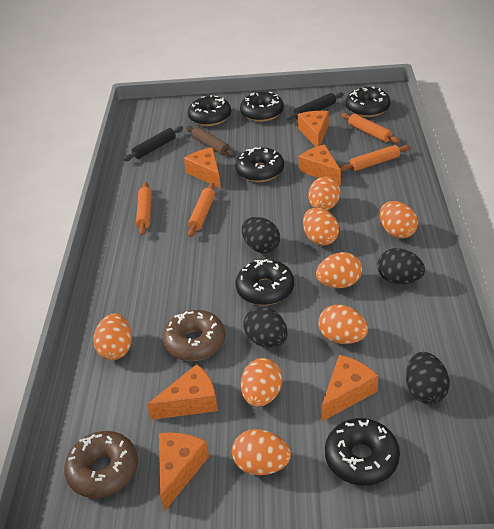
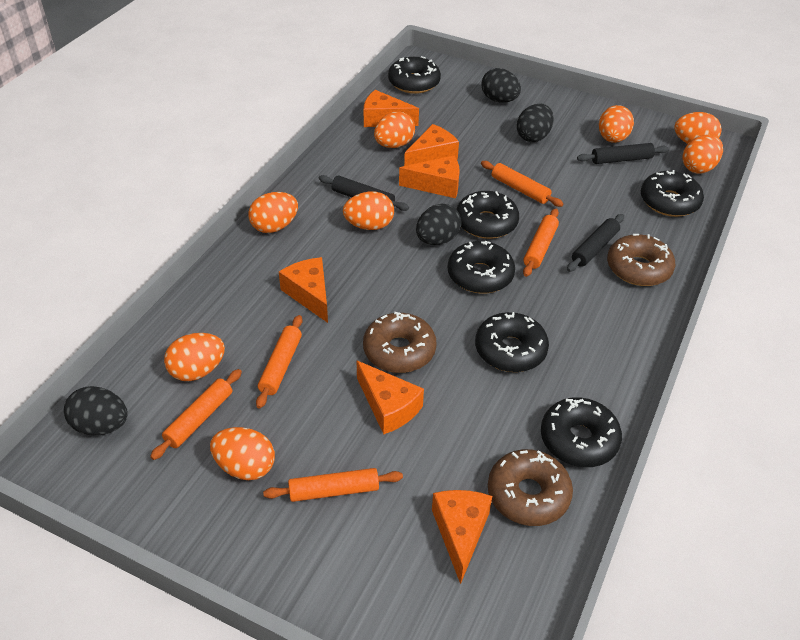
black rolling pin: [123,126,183,161] [286,92,344,121] = 2 -> [319,175,409,211] [567,214,624,272] [577,143,669,164] = 3
brown donut: [64,431,138,498] [162,310,225,361] = 2 -> [363,312,437,373] [488,449,573,526] [607,234,675,286] = 3
brown rolling pin: [186,126,236,157] = 1 -> none = 0
orange rolling pin: [136,182,152,235] [188,183,215,237] [339,145,410,171] [341,113,400,144] = 4 -> [150,369,242,460] [256,315,302,409] [263,468,403,502] [481,161,564,207] [523,209,559,277] = 5

